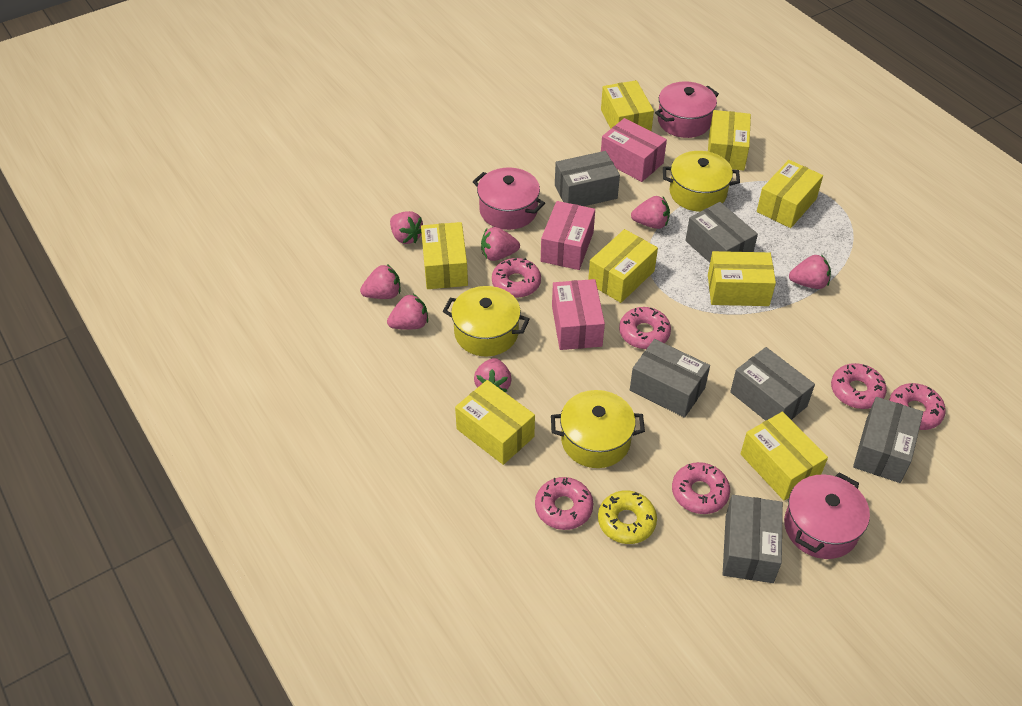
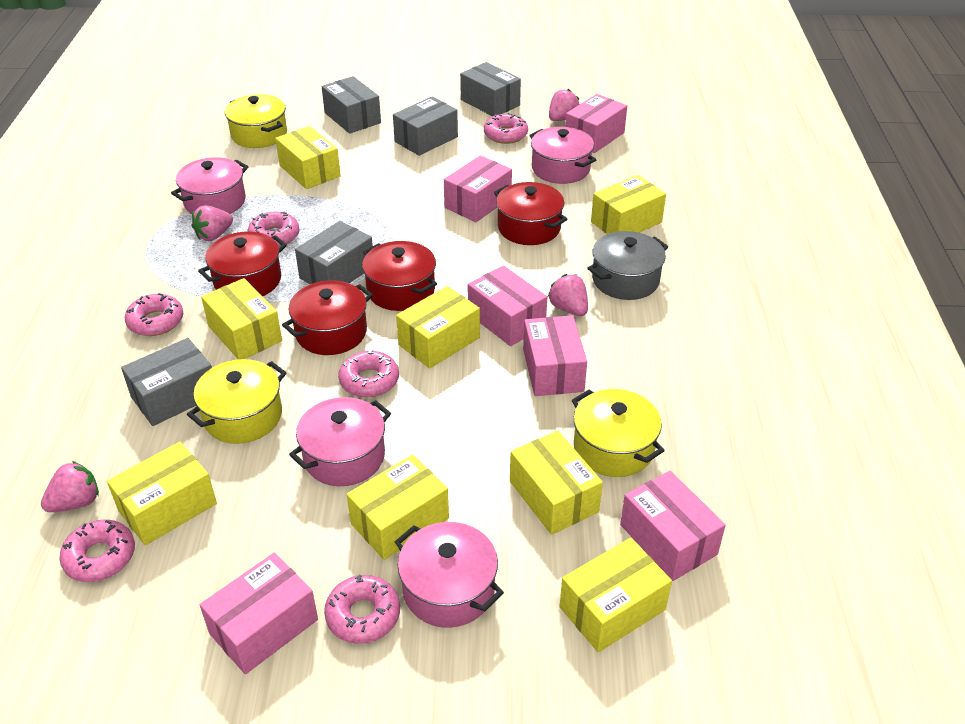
grey box: [555,151,620,206] [630,339,710,418] [685,202,758,263] [723,495,783,583] [730,347,815,421] [853,397,923,483] = 6 -> [121,338,212,426] [295,221,373,284] [322,76,381,134] [393,96,458,156] [460,62,521,116] = 5
grey pot: none = 0 -> [587,231,668,300] = 1
pink box: [541,201,595,270] [552,279,605,350] [601,118,667,182] = 3 -> [200,553,318,674] [444,155,512,222] [468,265,547,346] [523,315,587,396] [565,94,627,153] [620,471,726,581] = 6
pink pot: [473,167,545,230] [655,81,719,138] [784,472,870,559] = 3 -> [171,157,248,214] [289,397,391,486] [395,522,504,628] [529,127,596,184] = 4
pink strawberry: [360,264,401,299] [387,294,428,330] [390,211,423,244] [474,358,512,392] [481,227,520,261] [631,196,670,229] [789,255,831,289] = 7 -> [41,461,99,512] [192,205,233,241] [548,274,588,316] [549,89,580,121] = 4
red pot: none = 0 -> [198,231,287,296] [282,281,373,355] [362,241,437,311] [494,182,568,245] = 4
yellow donut: [598,490,657,544] = 1 -> none = 0

